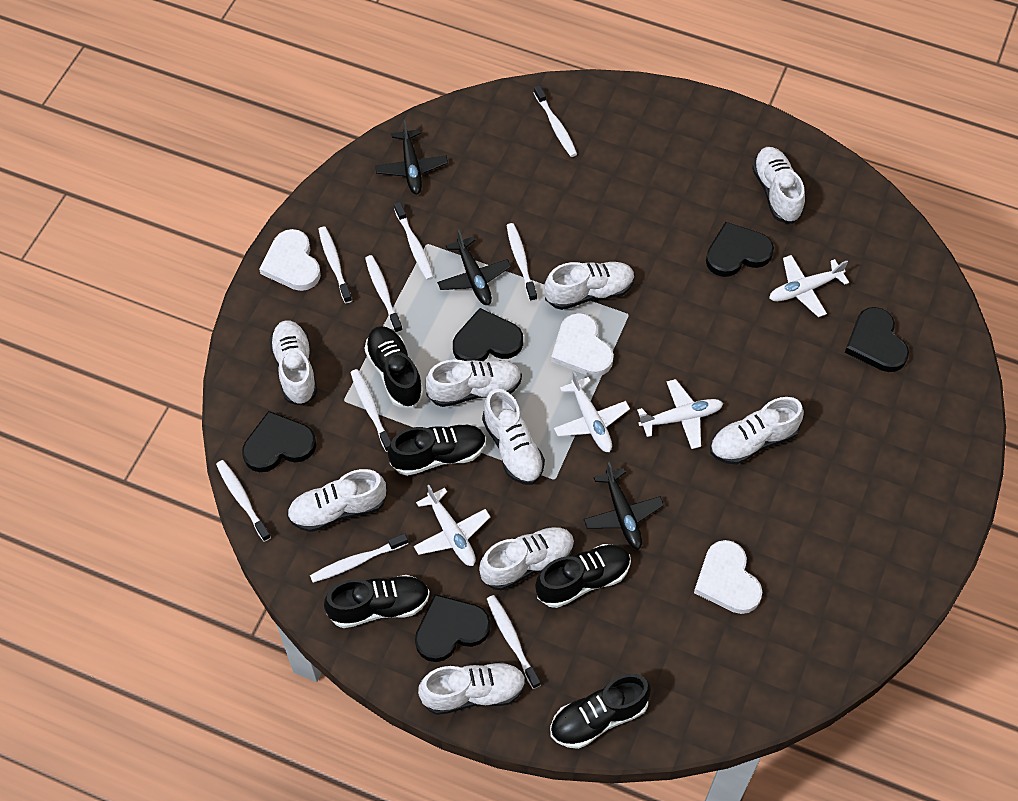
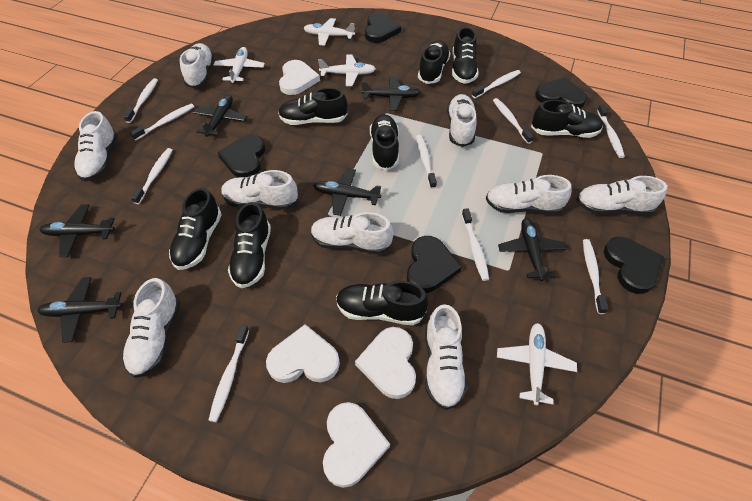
black plane: [375,120,448,194] [437,230,511,305] [584,462,664,550] = 3 -> [37,277,122,343] [39,204,115,257] [193,95,247,137] [313,169,381,216] [361,76,421,111] [498,218,567,281] = 6
black shoe: [324,575,430,628] [364,326,424,408] [388,424,486,476] [535,544,631,608] [550,674,651,749] = 5 -> [169,188,222,270] [228,202,271,288] [278,88,347,125] [336,281,428,325] [370,114,399,171] [418,41,450,84] [452,27,478,84] [531,100,603,138] = 8
white heart: [259,229,321,291] [551,313,614,377] [694,540,762,614] = 3 -> [266,324,340,383] [279,60,320,95] [323,402,390,488] [355,327,416,399] = 4
white toothbrush: [216,460,271,542] [310,533,408,583] [318,227,352,303] [350,369,391,452] [365,255,403,333] [394,202,434,280] [487,595,540,689] [507,223,537,302] [534,85,577,157] = 9 -> [123,78,158,123] [130,104,194,140] [131,148,173,204] [208,325,249,422] [416,135,437,189] [462,208,489,281] [472,70,521,98] [493,98,534,144] [583,239,608,314] [597,104,625,158] = 10

